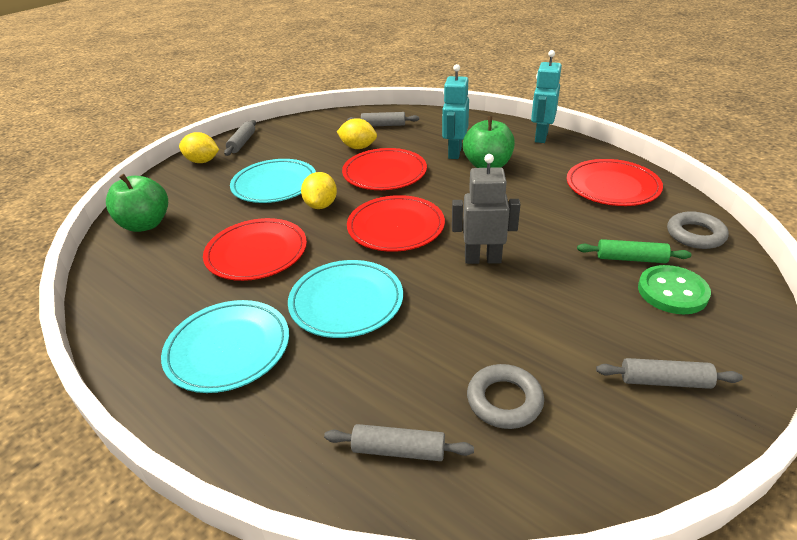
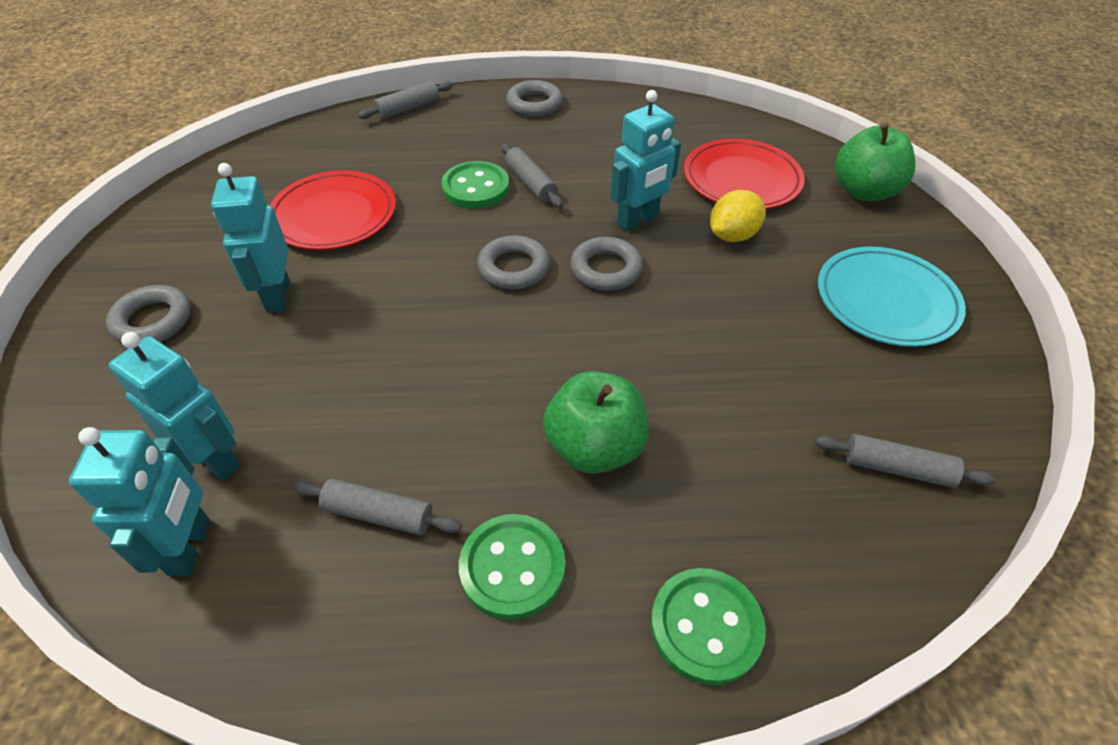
green button: [638,265,711,314] = 1 -> [441,161,509,209] [459,514,565,620] [651,568,766,685] = 3
green rolling pin: [577,239,692,263] = 1 -> none = 0
grey ring: [467,364,544,429] [667,211,729,249] = 2 -> [106,285,191,343] [477,235,550,289] [506,80,563,117] [570,237,643,291] = 4
grey robot: [452,154,521,264] = 1 -> none = 0
red plate: [203,218,307,281] [342,148,427,190] [347,195,445,252] [567,159,663,206] = 4 -> [270,170,396,250] [684,138,805,209] = 2
turquoise plate: [161,300,289,393] [230,159,316,203] [288,260,403,338] = 3 -> [818,246,966,347] = 1
turquoise robot: [442,64,469,159] [531,50,562,143] = 2 -> [69,427,210,576] [109,332,241,481] [211,163,290,313] [610,90,681,232] = 4
yellow lemon: [179,132,219,163] [301,172,337,209] [337,118,377,149] = 3 -> [710,190,766,242] = 1

